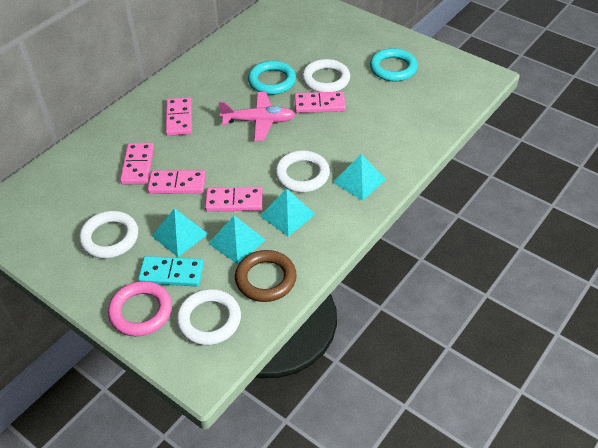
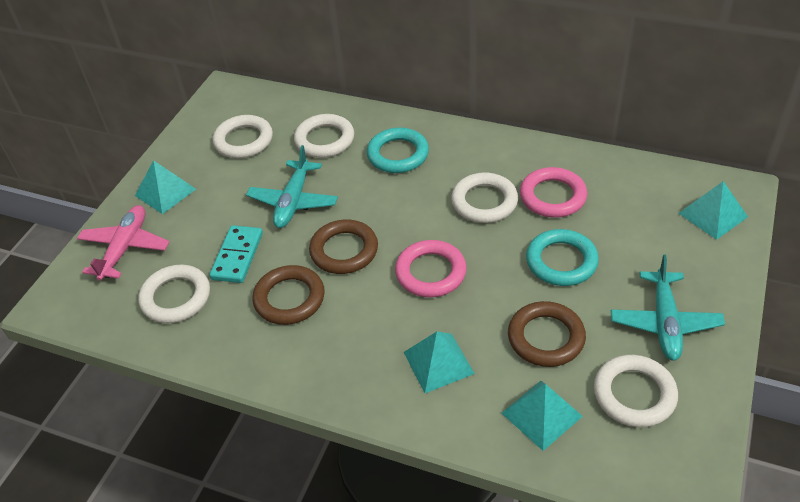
brown ring: [235,250,297,302] = 1 -> [253,265,325,325] [309,220,378,274] [508,301,586,367] = 3
pink domino: [120,143,154,184] [148,170,206,194] [165,97,192,136] [205,187,263,212] [294,92,346,113] = 5 -> none = 0
pink ring: [108,281,172,336] = 1 -> [395,240,467,297] [520,167,587,217] = 2
turquoise plane: none = 0 -> [246,145,338,228] [611,254,725,361] = 2
white ring: [79,211,138,258] [176,289,241,345] [275,150,330,192] [302,59,350,92] = 4 -> [138,264,210,323] [213,115,273,158] [294,114,354,158] [451,173,518,223] [594,355,678,427] = 5

